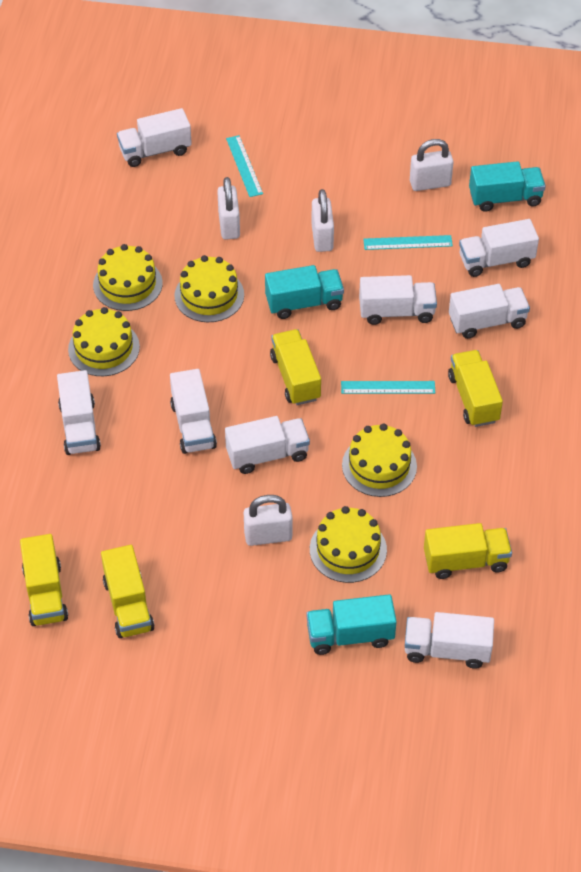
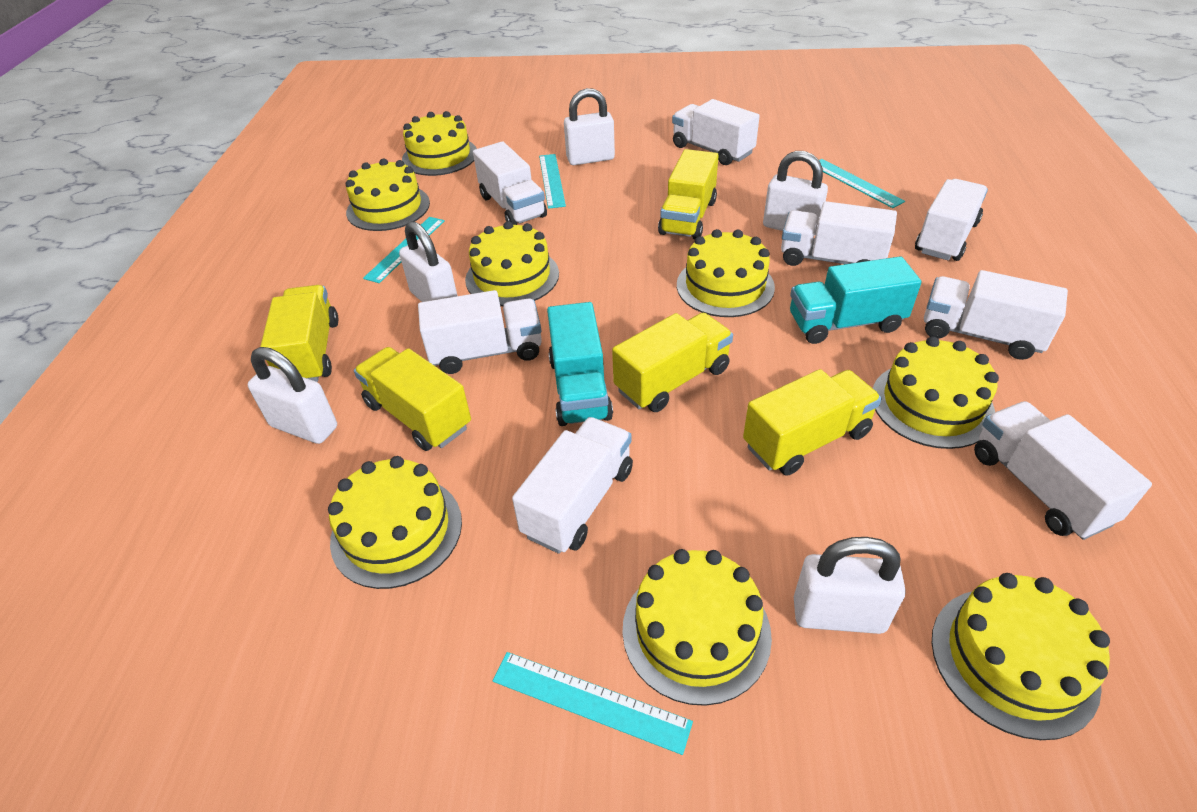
turquoise ruler: [226,135,263,197] [341,381,435,394] [363,235,453,250] = 3 -> [363,217,445,283] [493,652,693,755] [539,154,566,209] [819,159,905,208] = 4
turquoise truck: [265,265,344,319] [306,594,397,655] [469,161,546,212] = 3 -> [547,302,613,426] [790,256,922,344] = 2
white padlock: [217,177,240,240] [244,495,292,546] [311,189,334,252] [410,139,454,191] = 4 -> [248,347,337,444] [399,221,457,302] [564,88,615,165] [763,151,828,236] [794,537,906,634] = 5
yellow cake: [68,307,140,376] [93,244,163,311] [174,255,244,322] [310,506,387,583] [342,423,417,497] = 5 -> [328,456,462,589] [346,159,430,231] [402,111,477,176] [465,221,559,306] [622,549,772,706] [677,229,775,317] [873,336,999,449] [931,573,1110,740] = 8

